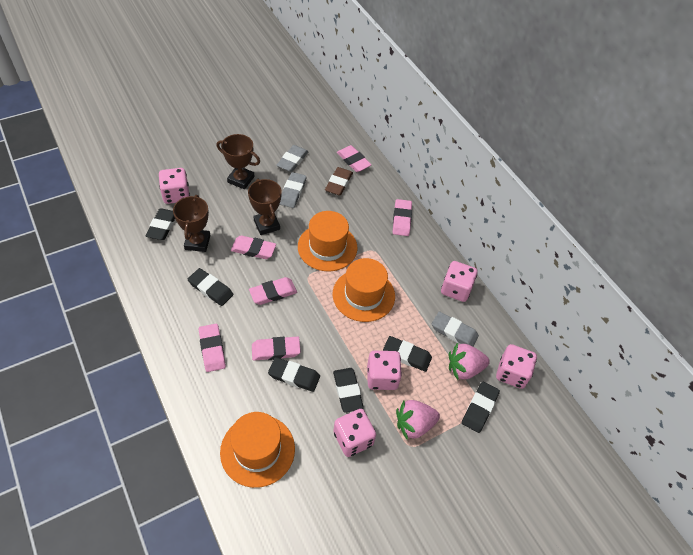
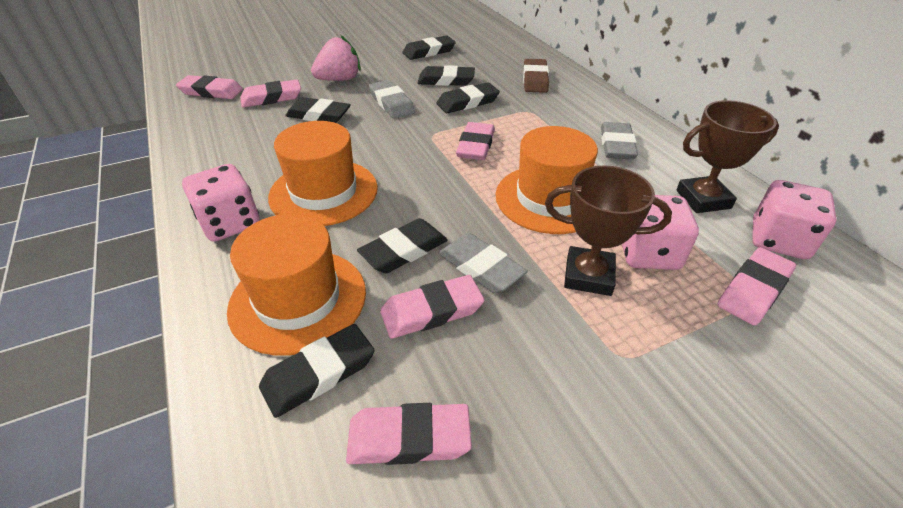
brown trophy: [173,195,211,252] [217,134,260,189] [248,179,282,235] = 3 -> [545,165,672,296] [676,100,779,213] = 2
pink dice: [159,168,190,204] [334,409,376,457] [367,351,402,390] [441,261,478,302] [496,344,537,389] = 5 -> [182,164,260,242] [622,195,699,270] [752,180,837,259] = 3
pink strawberry: [396,400,440,440] [449,343,490,380] = 2 -> [311,35,361,81] = 1

